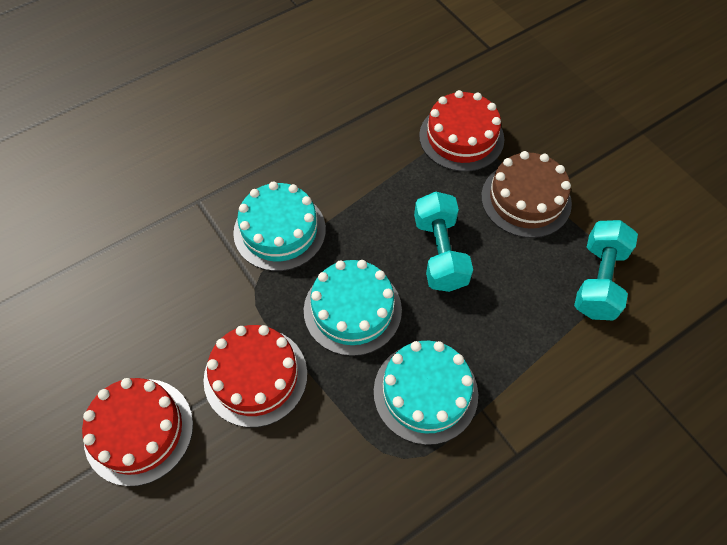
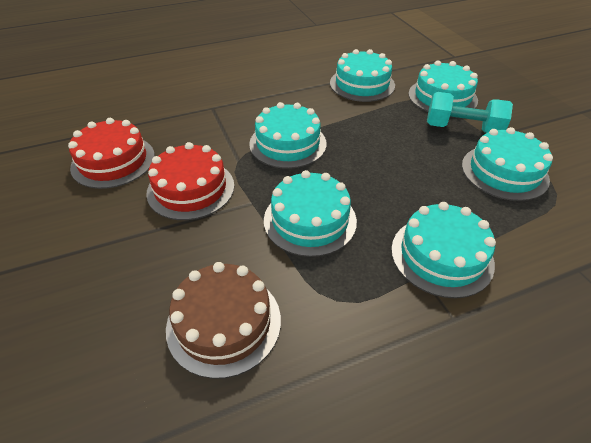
red cake: [82,378,193,486] [204,325,307,427] [419,90,504,172] = 3 -> [68,118,155,189] [146,142,234,220] = 2
turquoise cake: [233,181,326,271] [304,260,402,356] [374,341,478,445] = 3 -> [249,102,326,169] [264,170,357,257] [330,49,395,102] [391,202,496,298] [409,60,478,112] [462,127,553,201] = 6
turquoise dumbbell: [414,192,473,292] [574,220,638,320] = 2 -> [427,92,513,133] = 1

